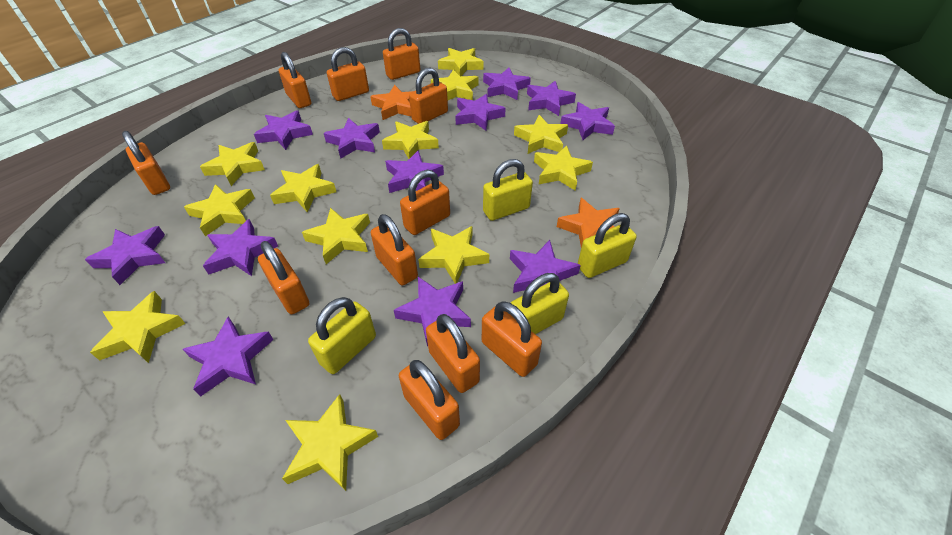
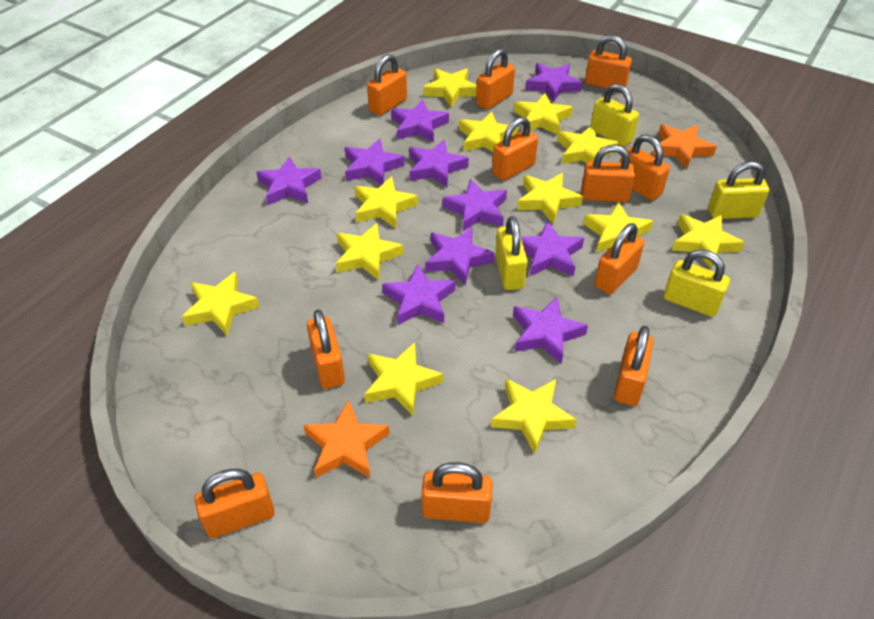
purple star: [85,226,165,285] [183,317,273,397] [203,219,278,276] [254,110,313,150] [324,118,380,159] [385,150,444,193] [394,277,471,347] [455,94,506,131] [483,68,531,100] [510,240,581,293] [527,81,576,116] [560,102,615,140] = 12 -> [256,156,322,205] [345,139,405,185] [382,264,455,325] [391,99,449,142] [409,140,469,187] [425,227,495,285] [443,179,507,232] [513,297,588,364] [521,221,584,276] [525,63,582,102] = 10

